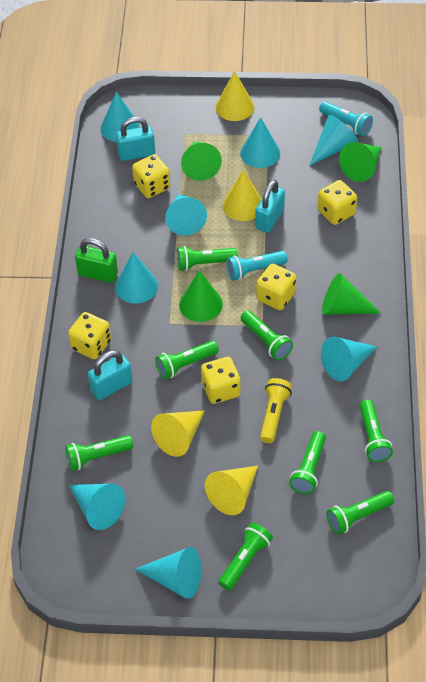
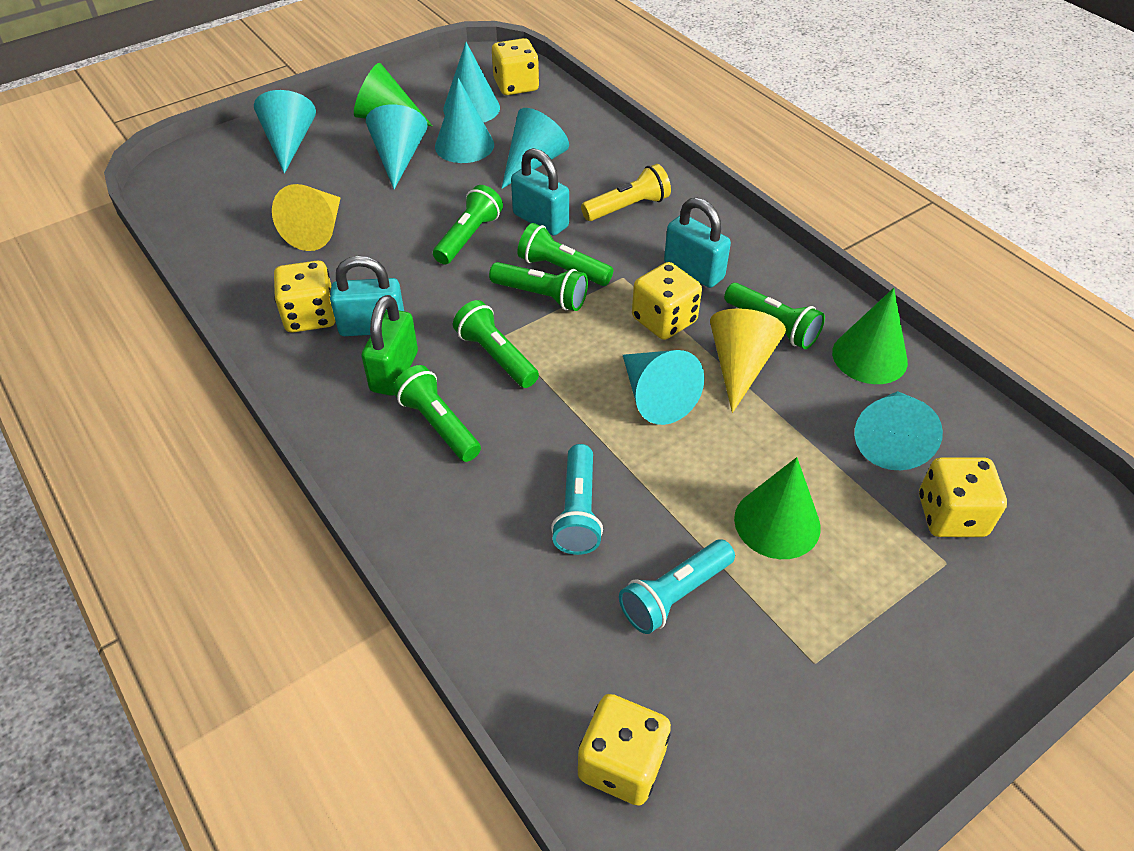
green cone: [179,270,223,322] [181,142,222,181] [322,273,381,315] [339,142,382,182] = 4 -> [354,63,433,126] [734,457,821,559] [832,288,908,384] = 3
green flashlight: [65,435,133,471] [155,341,219,379] [177,246,238,271] [219,523,273,590] [241,311,293,360] [289,431,326,494] [326,491,394,535] [359,400,393,462] = 8 -> [392,365,481,462] [433,185,503,264] [453,300,539,388] [489,262,588,311] [517,223,613,286] [724,283,825,349] = 6
turquoise cone: [69,484,125,530] [100,92,140,142] [115,252,158,304] [135,547,201,599] [165,194,207,236] [240,117,280,168] [310,115,358,165] [321,337,377,381] = 8 -> [254,90,316,174] [366,105,428,189] [435,78,494,163] [443,42,500,123] [501,108,569,189] [623,350,704,425] [855,391,943,470] = 7
yellow cone: [151,410,205,457] [205,466,258,515] [215,71,254,121] [223,170,262,221] = 4 -> [272,184,341,251] [710,308,786,413] = 2

